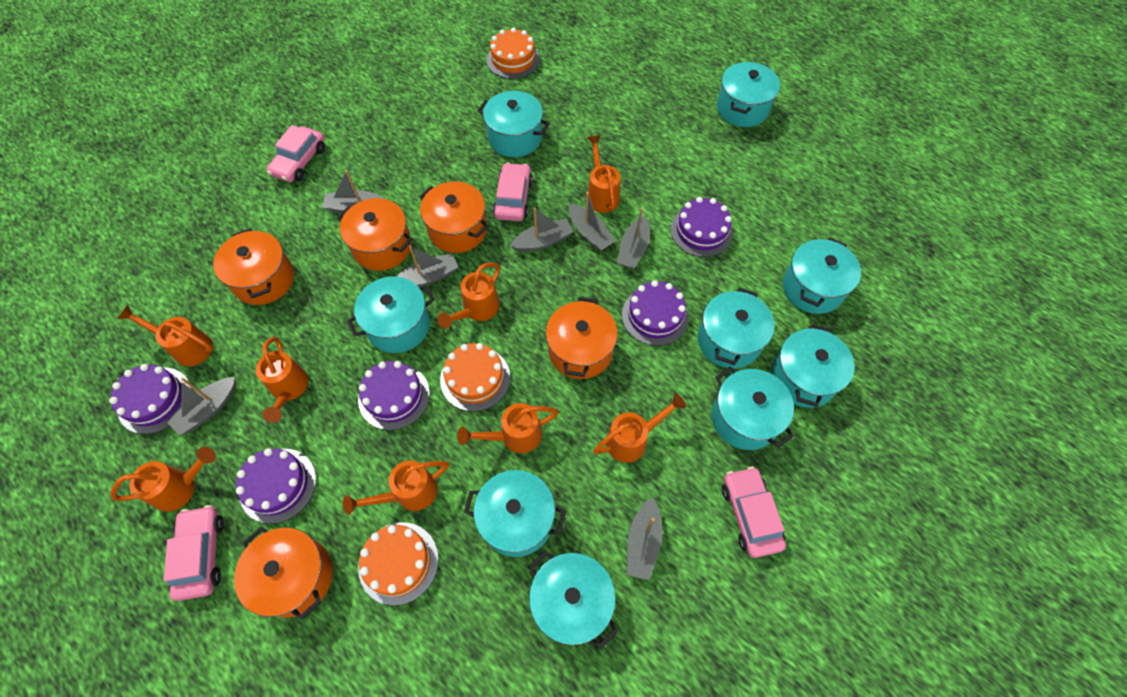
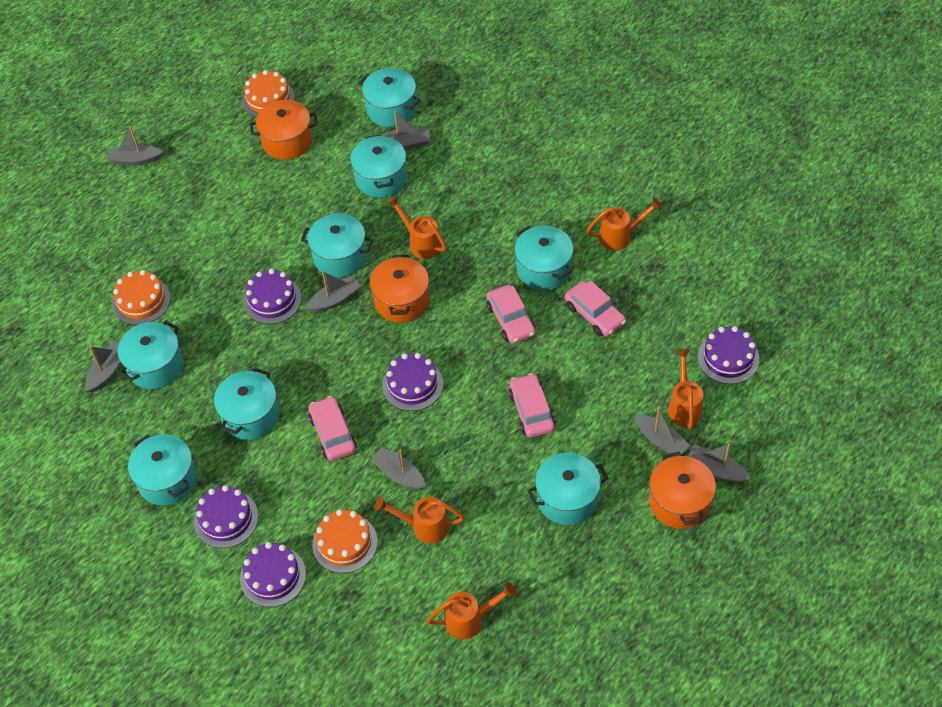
orange pot: [213,229,294,305] [234,526,333,620] [337,198,413,271] [419,182,489,253] [546,297,618,379] = 5 -> [250,100,318,160] [370,255,430,323] [649,452,716,529] = 3
orange watering can: [110,447,216,512] [118,305,213,366] [256,337,309,423] [343,460,449,515] [437,262,500,329] [457,403,559,453] [587,135,621,213] [593,393,686,463] = 8 -> [375,497,464,543] [387,196,446,259] [427,582,517,640] [586,198,662,251] [668,349,703,429] = 5
turquoise pot: [347,277,435,353] [464,470,566,557] [477,91,550,157] [528,551,618,649] [698,287,775,369] [711,366,794,450] [717,62,780,127] [771,324,854,408] [783,238,861,314] = 9 -> [118,321,183,389] [128,435,197,505] [214,368,279,440] [301,213,373,277] [350,134,407,198] [359,68,420,127] [514,225,574,290] [527,453,608,525] = 8

